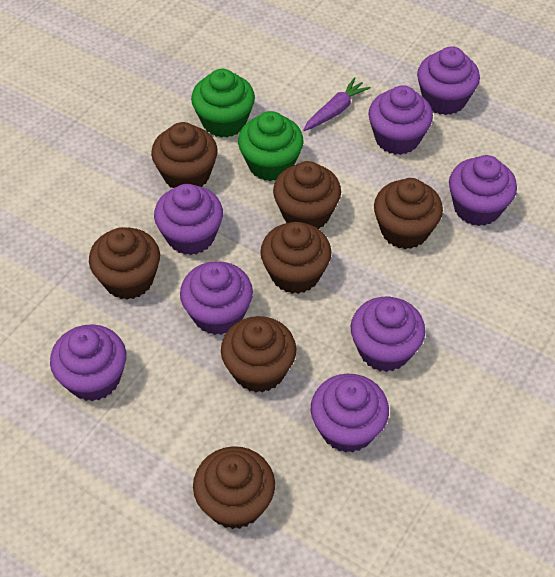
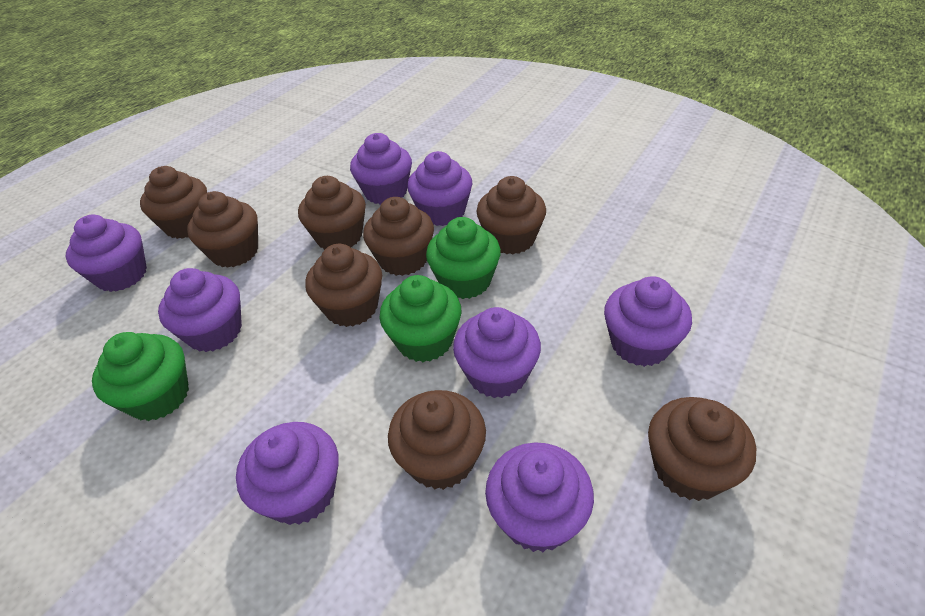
brown cupcake: [89,227,160,300] [151,122,218,188] [193,446,275,529] [221,316,297,393] [260,222,331,294] [273,161,341,229] [374,178,443,249] = 7 -> [140,166,207,239] [187,191,258,268] [298,176,366,250] [305,244,382,327] [363,197,434,276] [388,390,486,490] [476,176,546,254] [648,397,756,501] = 8
green cupcake: [191,69,255,138] [238,111,304,181] = 2 -> [92,332,189,421] [380,275,462,362] [426,217,501,299] = 3
purple carrot: [303,77,371,131] = 1 -> none = 0

